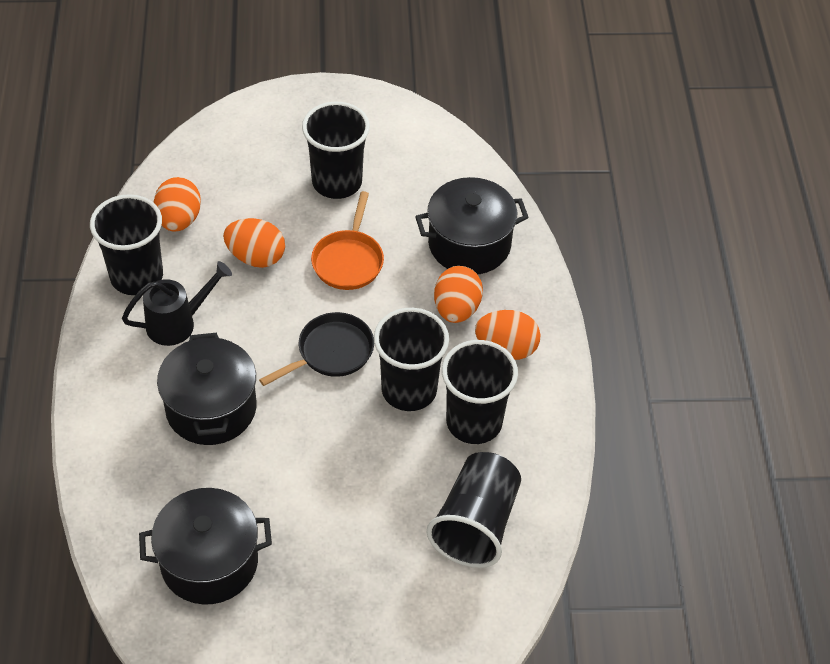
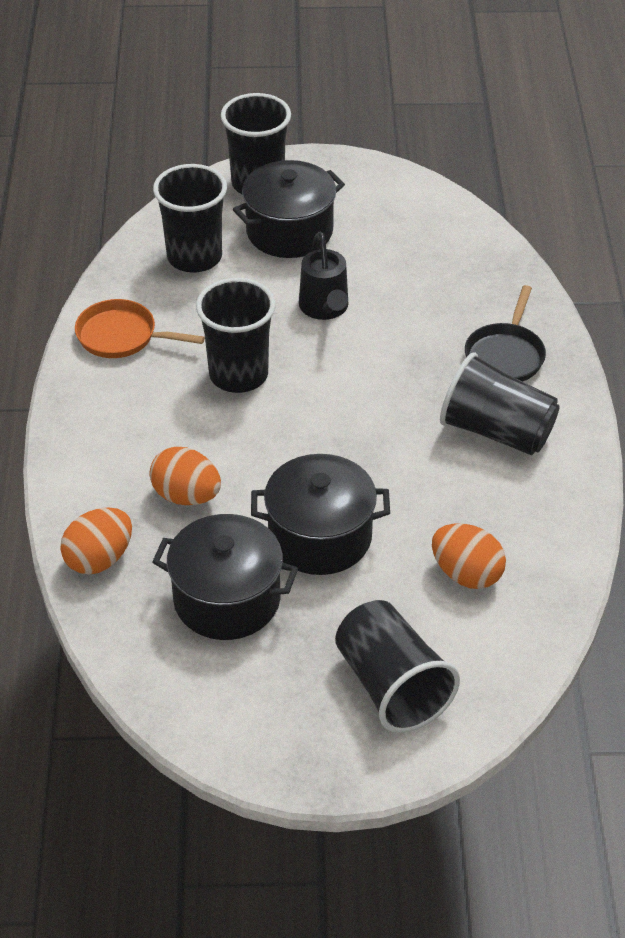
orange egg: [154,177,201,231] [223,218,285,268] [434,266,483,323] [475,310,541,360] = 4 -> [60,508,132,574] [150,447,221,505] [432,523,506,589] = 3

